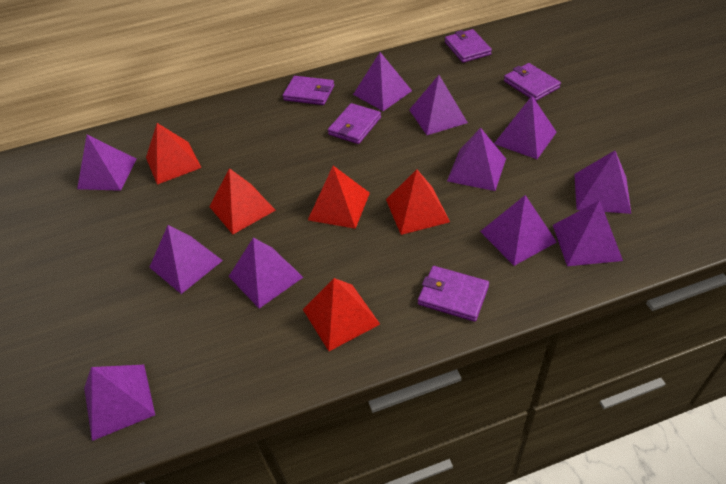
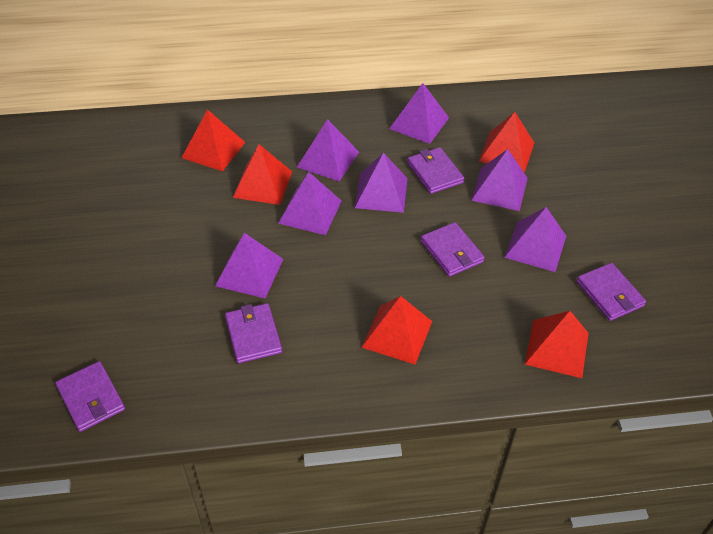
purple pyramid: [77,135,137,191] [84,365,155,441] [149,225,223,294] [228,238,303,308] [353,52,412,111] [409,75,468,135] [447,128,506,191] [480,195,557,266] [494,96,557,159] [553,200,623,266] [574,151,631,214] = 11 -> [215,233,283,298] [278,172,342,235] [297,119,359,181] [355,153,408,213] [389,83,449,144] [471,149,528,211] [504,207,566,272] = 7

